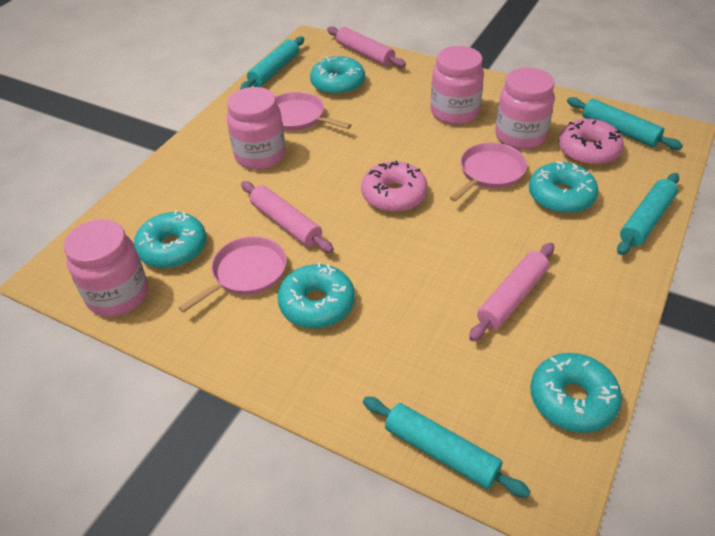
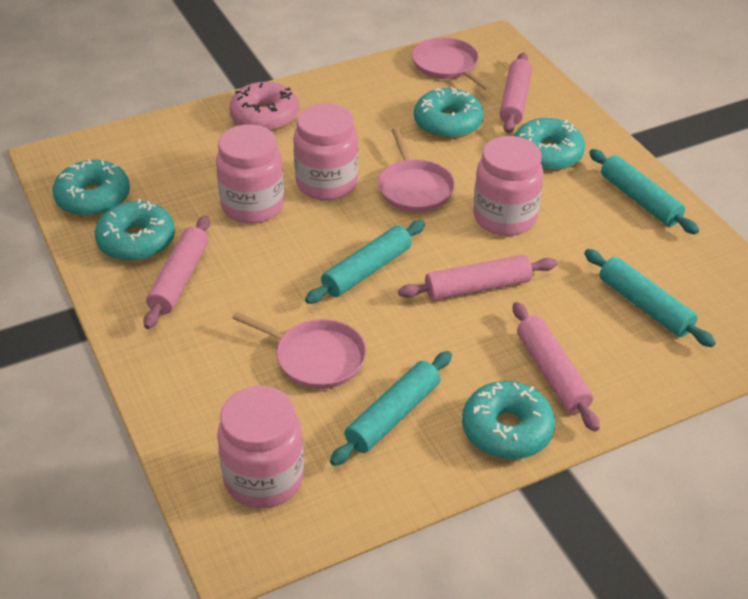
pink donut: [361,161,428,212] [558,119,624,166] = 2 -> [229,82,299,131] = 1
pink rolling pin: [241,181,334,253] [327,26,406,68] [469,243,554,341] = 3 -> [143,215,210,329] [398,255,557,301] [500,52,532,134] [513,302,600,432] = 4

